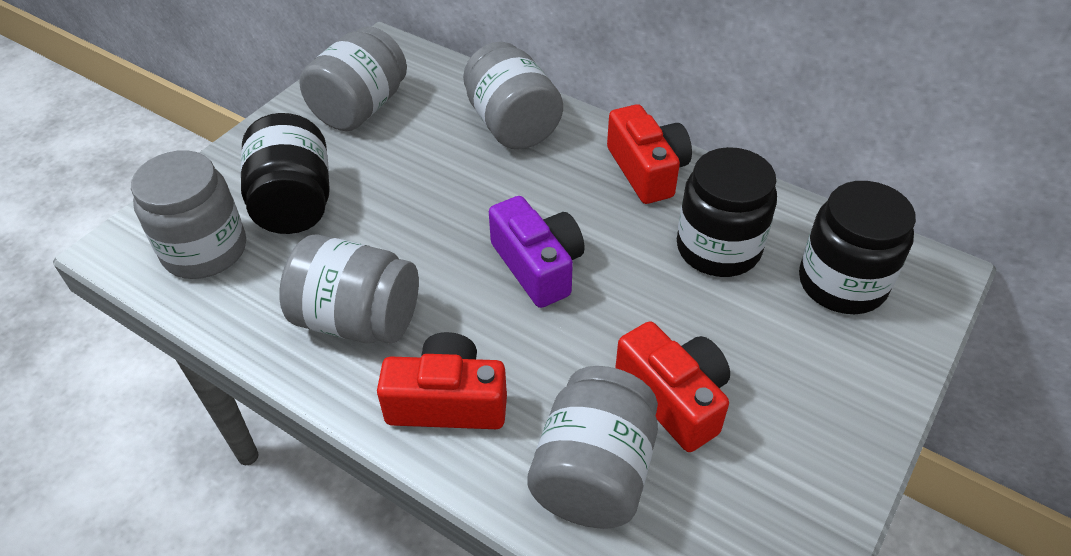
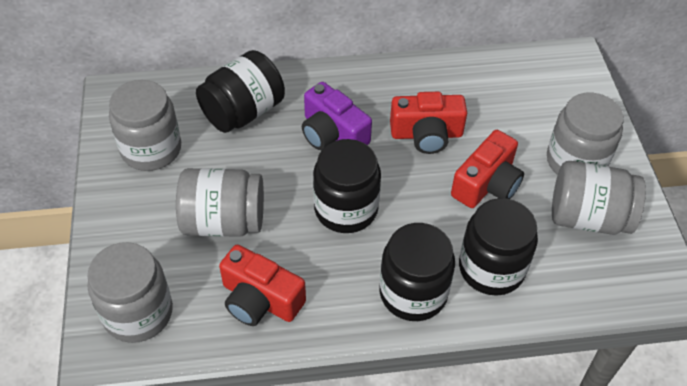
black jar: [241,113,330,234] [677,147,777,277] [799,181,916,314] = 3 -> [196,50,285,133] [313,139,381,233] [379,223,455,321] [459,198,538,296] = 4

